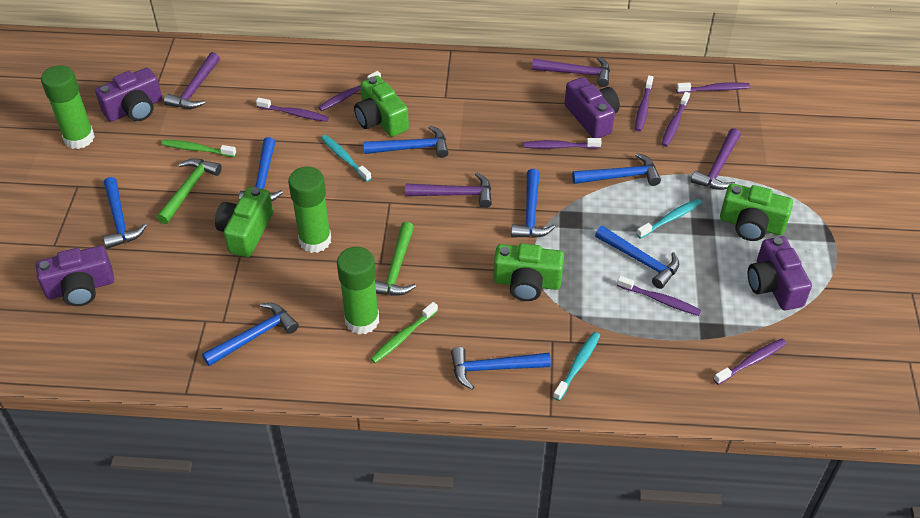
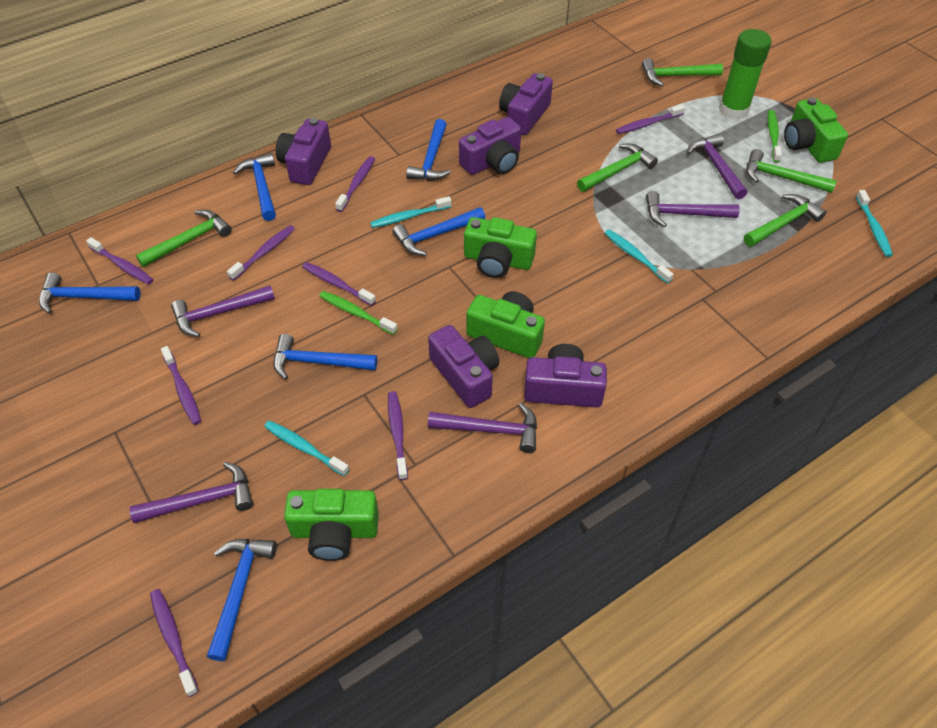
blue hammer: [103,177,147,249] [202,303,299,366] [239,137,283,201] [363,126,448,158] [451,347,551,390] [511,169,555,238] [572,153,661,186] [595,226,679,289] = 8 -> [39,273,140,314] [207,539,277,661] [233,153,276,221] [273,334,377,380] [392,207,485,256] [406,119,450,181] = 6
green glue stick: [41,65,95,149] [288,167,331,253] [337,247,379,334] = 3 -> [719,29,772,120] = 1
green hammer: [157,158,222,224] [375,222,416,296] = 2 -> [136,210,232,267] [577,143,658,192] [642,58,723,86] [744,194,826,247] [746,149,837,193] = 5
purple camera: [36,246,114,306] [95,68,162,122] [564,77,620,138] [748,236,812,310] = 4 -> [276,118,331,185] [428,325,499,408] [459,117,521,175] [499,73,553,135] [524,344,607,408] = 5
purple hammer: [164,52,220,109] [405,173,492,208] [532,57,610,87] [691,128,741,190] = 4 -> [130,462,253,523] [171,285,275,337] [428,403,537,453] [646,191,740,227] [687,134,747,199] = 5
turquoise toothbrush: [321,135,372,182] [553,332,600,401] [636,199,702,239] = 3 -> [264,420,349,476] [370,196,451,228] [604,230,674,283] [856,190,893,257] = 4

